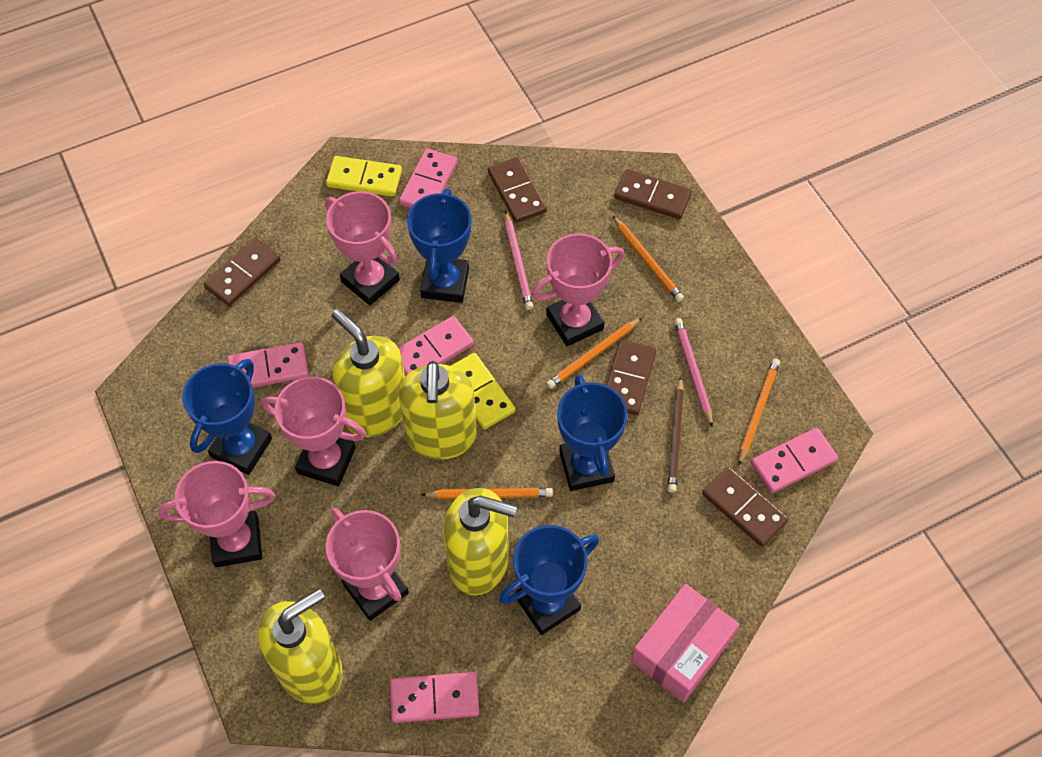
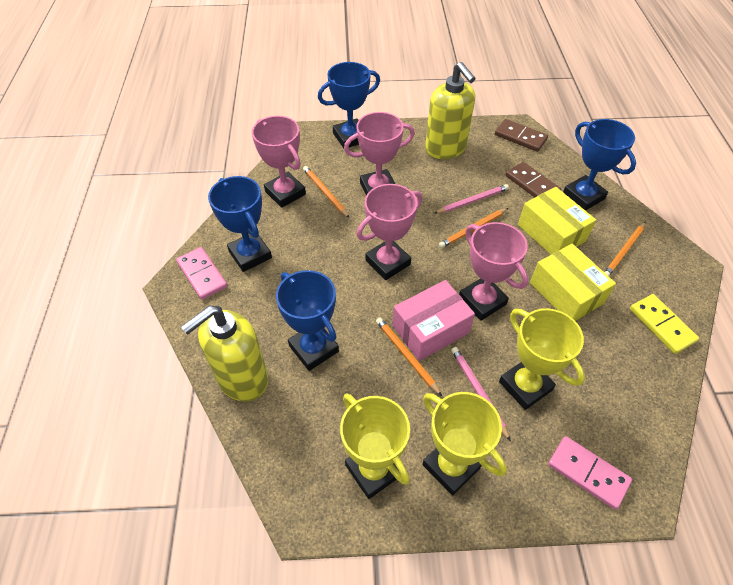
brown domino: [204,238,281,306] [488,157,547,223] [607,340,656,415] [615,169,692,219] [702,467,788,547] = 5 -> [495,119,548,152] [506,162,561,197] = 2
brown pencil: [668,377,684,493] = 1 -> none = 0
pink domino: [228,342,309,388] [390,672,479,723] [398,316,474,375] [399,148,457,208] [751,428,838,493] = 5 -> [176,247,227,300] [548,436,632,510] = 2
pink trophy: [158,461,275,567] [262,377,366,486] [325,191,400,305] [326,508,409,621] [532,233,624,346] = 5 -> [252,116,306,208] [344,112,415,195] [357,184,422,280] [459,222,528,321] = 4
yellow box: none = 0 -> [518,187,596,255] [530,244,616,321] = 2
yellow domino: [326,156,402,197] [451,353,515,429] = 2 -> [630,294,699,354] = 1
yellow soap dispenser: [258,588,343,704] [331,309,405,437] [398,361,477,460] [443,488,517,595] = 4 -> [181,306,268,402] [425,62,476,159] = 2
yellow trophy: none = 0 -> [340,393,410,499] [423,392,507,496] [499,308,585,410] = 3

